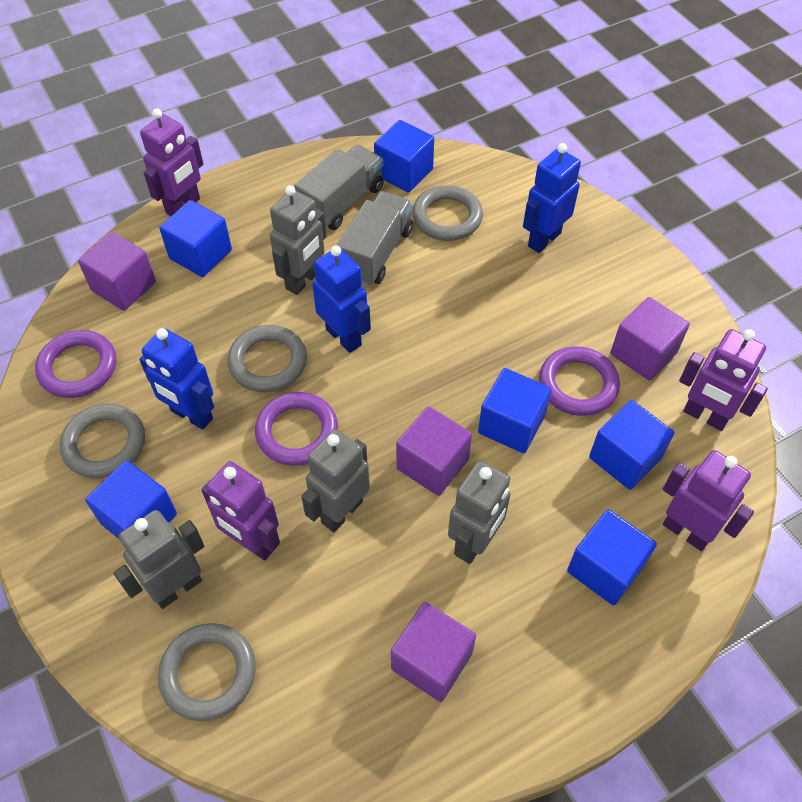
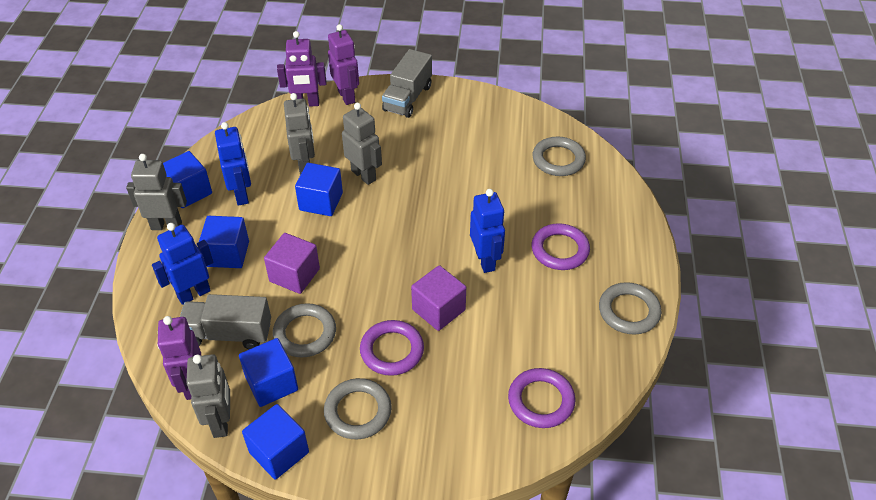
blue cube: [85,460,177,539] [159,200,232,277] [374,120,434,193] [478,368,552,453] [567,509,657,605] [589,400,674,490] = 6 -> [163,151,212,208] [199,216,249,268] [239,338,298,407] [242,404,309,480] [295,163,343,216] = 5
purple cube: [78,232,156,311] [391,602,476,702] [396,406,472,496] [610,297,690,381] = 4 -> [264,233,320,294] [411,265,466,331] = 2
purple robot: [140,108,203,216] [201,461,280,561] [663,450,754,551] [679,329,768,431] = 4 -> [157,316,201,400] [277,31,326,107] [328,24,359,105] = 3

